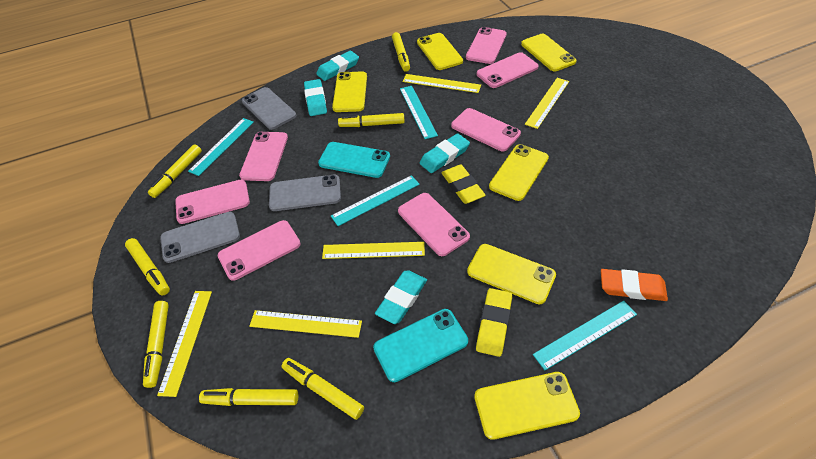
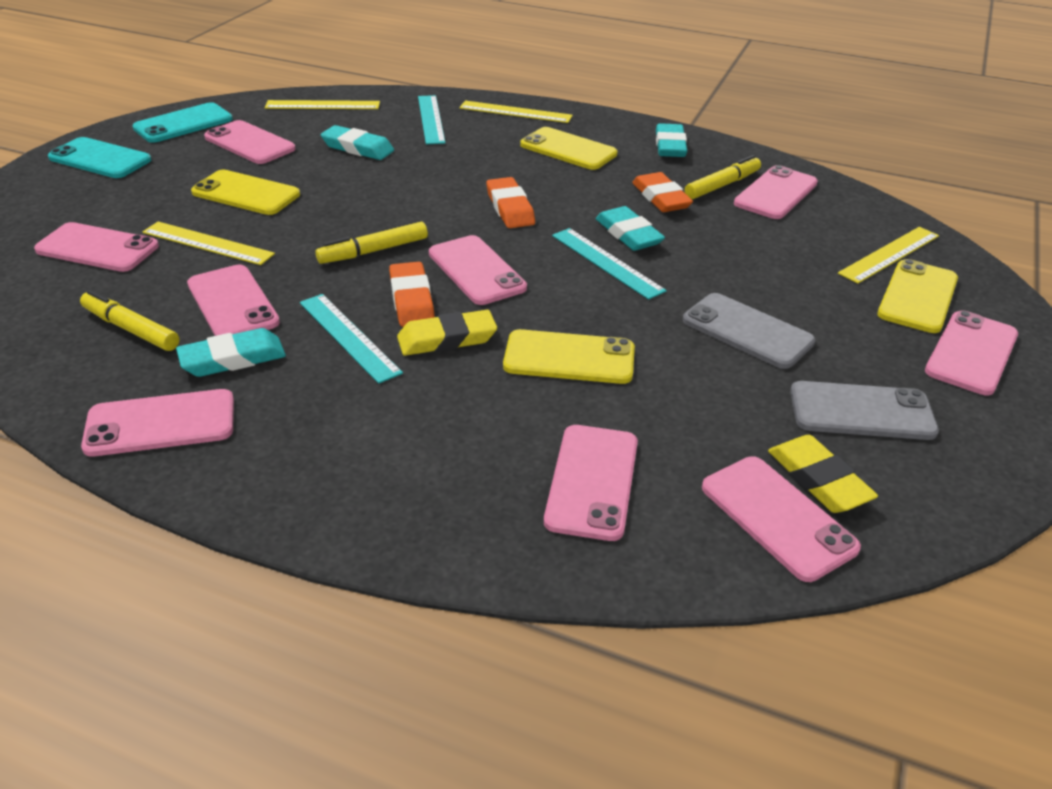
grey phone: [160,212,240,263] [242,87,296,130] [269,175,341,211] = 3 -> [683,293,815,369] [790,381,939,440] = 2
orange eraser: [601,269,668,301] = 1 -> [389,262,435,327] [486,177,535,228] [632,172,693,212] = 3
pink phone: [175,179,250,224] [218,220,301,281] [239,132,288,181] [398,193,470,256] [451,108,521,151] [466,27,507,64] [477,52,539,88] = 7 -> [34,222,159,272] [81,389,234,456] [187,265,280,336] [204,120,296,164] [429,235,527,305] [544,425,638,541] [702,456,861,582] [734,165,818,219] [925,310,1018,395] = 9
turquoise ruler: [188,118,254,176] [331,175,420,226] [400,86,438,139] [533,301,637,370] = 4 -> [300,294,403,384] [418,95,446,144] [552,228,667,300] = 3
yellow marker: [125,238,170,296] [143,301,169,388] [148,144,202,198] [199,388,298,406] [281,358,364,420] [338,113,405,127] [392,32,410,72] = 7 -> [80,290,180,351] [315,222,428,264] [685,155,761,199] = 3
yellow phone: [332,71,367,112] [417,33,463,70] [467,244,556,304] [474,372,580,440] [489,144,549,201] [521,34,577,72] = 6 -> [191,170,300,215] [503,329,635,384] [520,127,618,170] [877,259,958,333] = 4
yellow ruler: [157,291,212,397] [249,310,362,338] [322,242,425,259] [402,74,481,93] [525,78,569,129] = 5 -> [143,222,275,265] [265,100,380,109] [459,101,573,123] [838,227,939,284] = 4

